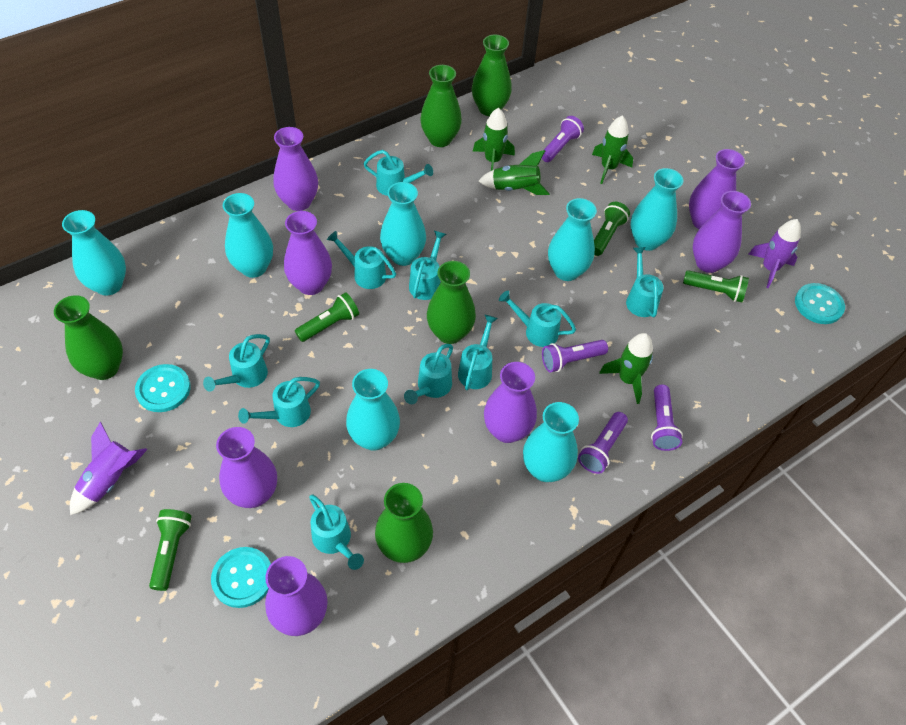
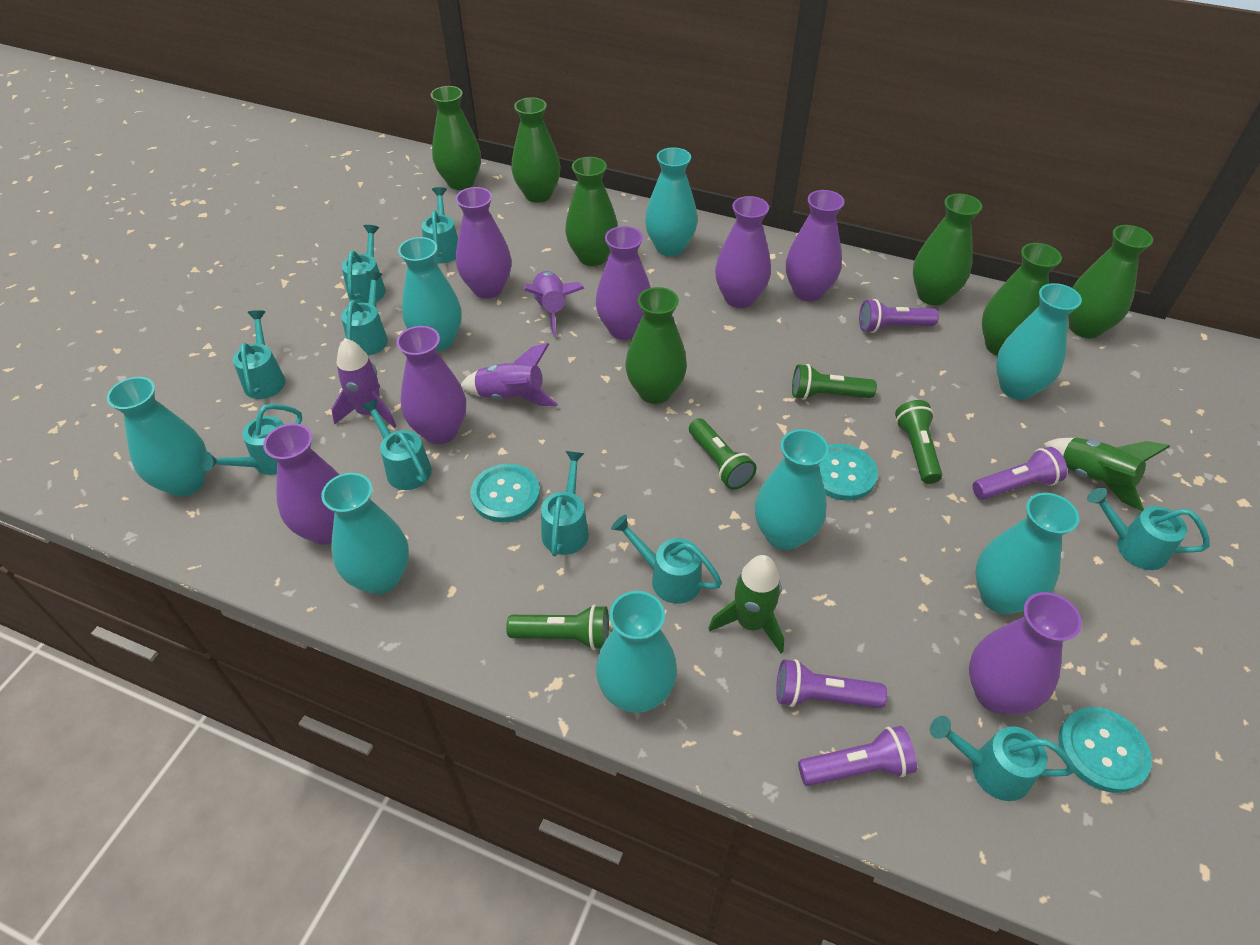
green rocket: [473,108,515,171] [479,150,550,195] [592,115,633,184] [599,333,653,404] = 4 -> [708,555,784,653] [1043,438,1170,511] = 2
green vase: [54,295,123,380] [375,483,433,563] [420,65,462,147] [427,261,476,344] [472,35,512,116] = 5 -> [431,86,481,190] [511,97,561,203] [565,157,618,266] [625,287,687,404] [913,194,982,305] [982,243,1062,356] [1068,225,1153,338] = 7
purple rocket: [70,422,147,515] [748,219,801,289] = 2 -> [331,338,397,428] [461,343,558,406] [524,271,585,337] = 3
turquoise vase: [62,210,126,296] [223,193,273,278] [346,369,400,451] [380,182,426,266] [523,402,579,482] [548,198,597,281] [631,168,683,251] = 7 -> [107,377,207,497] [321,473,409,594] [398,237,461,351] [596,591,677,713] [645,147,697,256] [755,429,829,550] [975,493,1079,615] [996,283,1082,400] = 8

